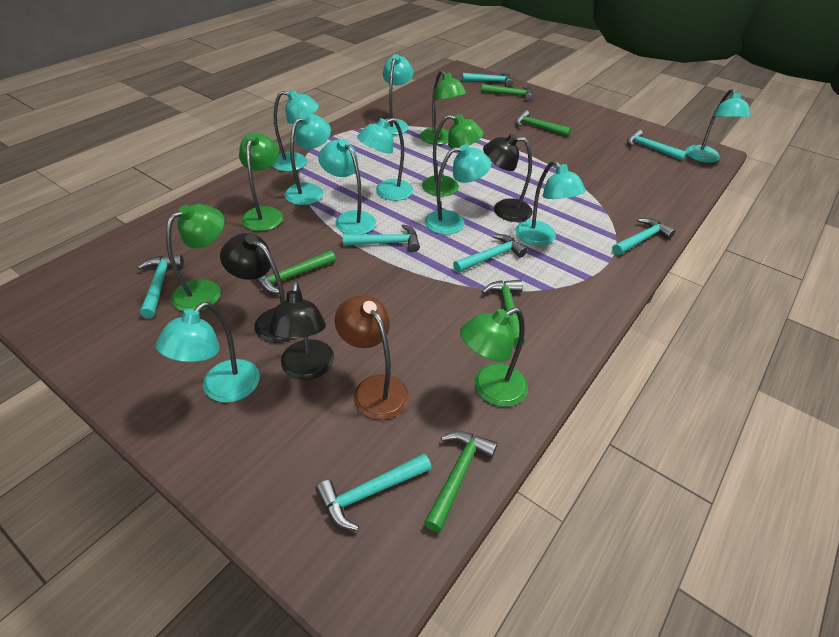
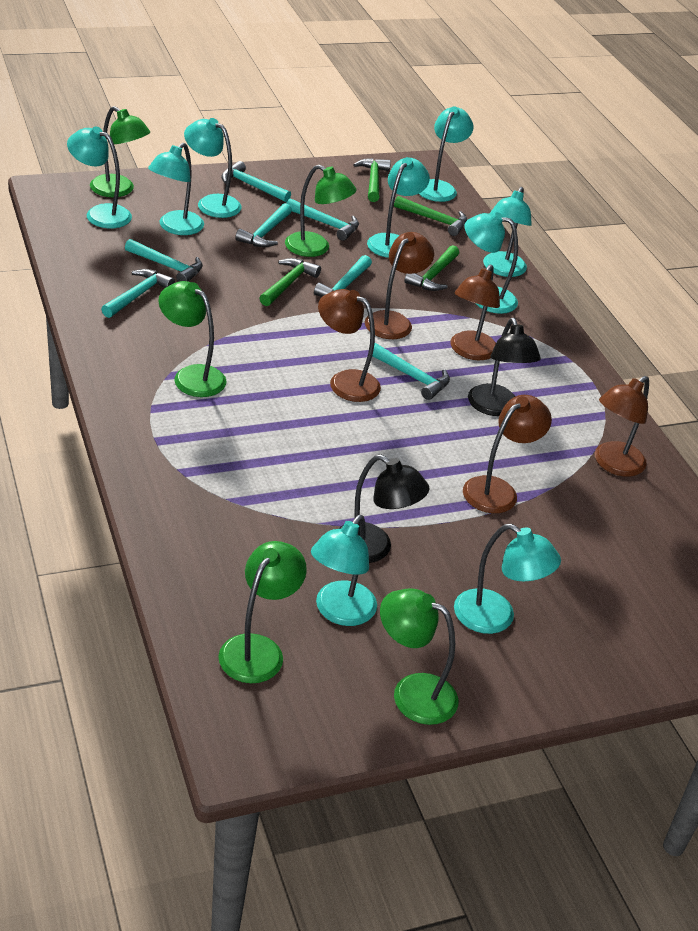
black lamp: [220,233,294,343] [268,281,334,380] [483,134,533,222] = 3 -> [338,455,429,563] [468,318,541,416] = 2
brown lamp: [335,295,409,420] = 1 -> [318,289,381,402] [365,232,434,339] [451,265,500,360] [463,395,552,513] [595,376,649,477] = 5
green hammer: [255,250,336,294] [424,431,497,533] [481,84,533,101] [482,280,525,346] [515,110,571,137] = 5 -> [259,258,321,306] [353,158,391,202] [394,196,467,236] [404,245,459,291] = 4

